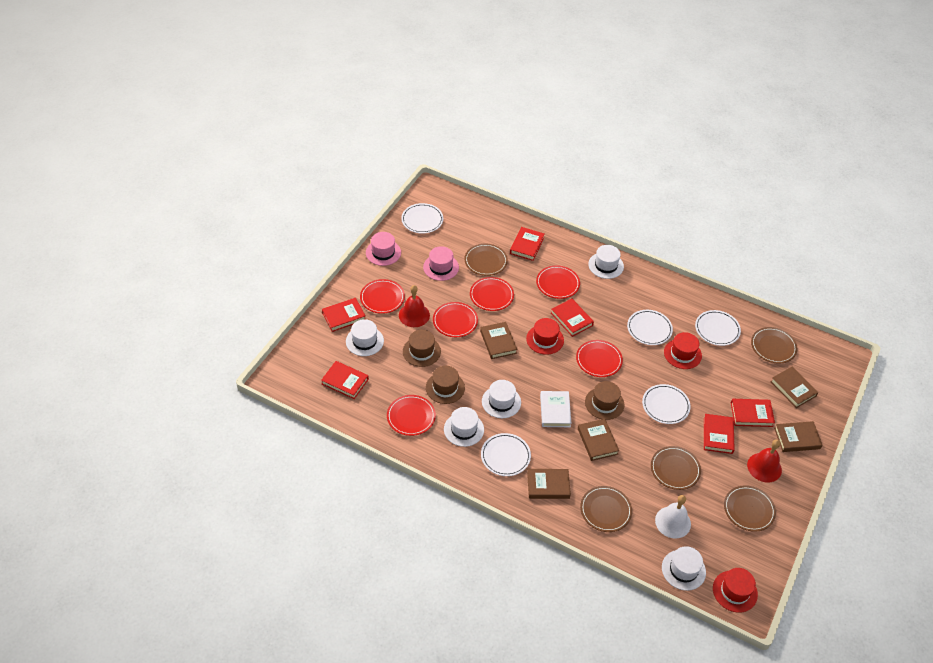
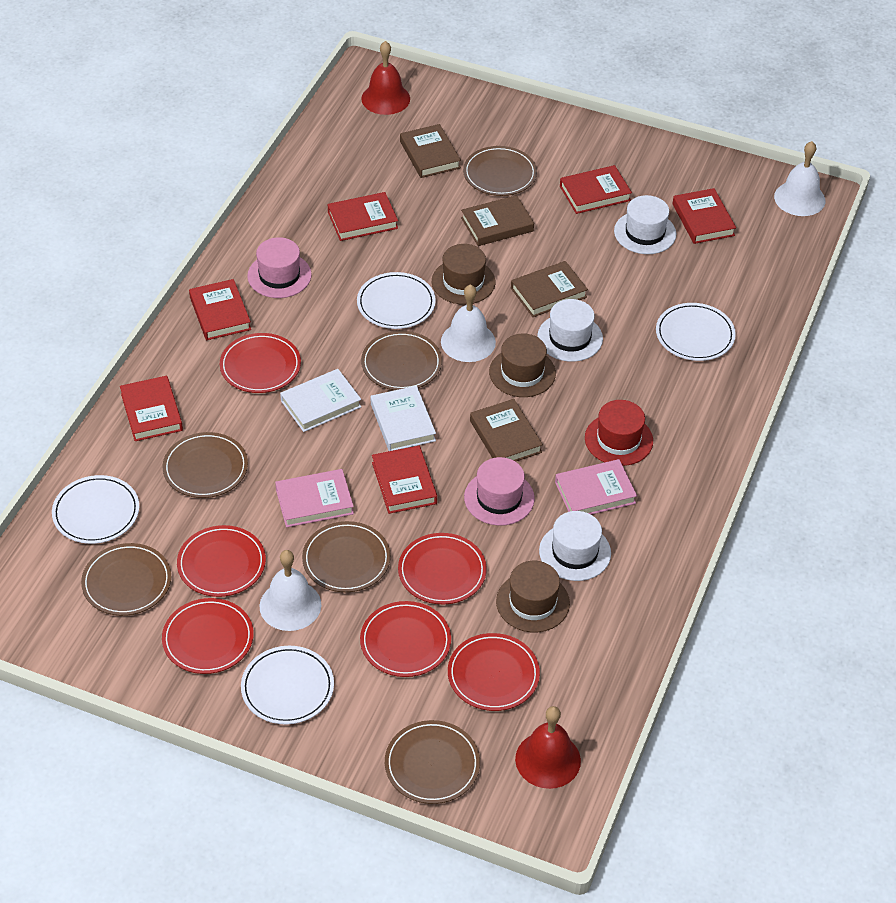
brown book: [480,322,517,359] [527,469,571,499] [578,419,619,461] [770,367,819,408] [774,421,822,452] = 5 -> [400,124,461,178] [461,195,534,246] [470,399,543,462] [511,261,588,317] = 4
brown plate: [464,243,508,276] [580,486,632,532] [651,446,701,490] [724,485,776,532] [751,327,797,363] = 5 -> [81,543,171,616] [163,432,248,498] [302,521,391,592] [361,331,442,390] [385,720,480,804] [463,146,537,196] = 6
pink book: none = 0 -> [275,469,354,528] [555,459,637,515] = 2
red hat: [526,318,564,355] [664,332,702,369] [713,568,758,613] = 3 -> [585,400,653,466] = 1
white bell: [655,495,691,539] = 1 -> [259,550,321,631] [441,284,496,362] [774,141,825,216] = 3
white book: [540,391,571,427] = 1 -> [280,369,361,432] [371,386,436,451] = 2
white hat: [346,319,384,356] [444,407,484,447] [482,380,521,418] [588,245,624,279] [662,546,706,591] = 5 -> [537,299,603,362] [539,511,611,581] [614,195,676,254] = 3
white plate: [401,203,443,234] [481,433,531,476] [627,310,673,345] [642,384,691,424] [695,310,741,346] = 5 -> [52,475,139,544] [241,646,334,724] [357,272,436,329] [656,303,736,361] = 4

